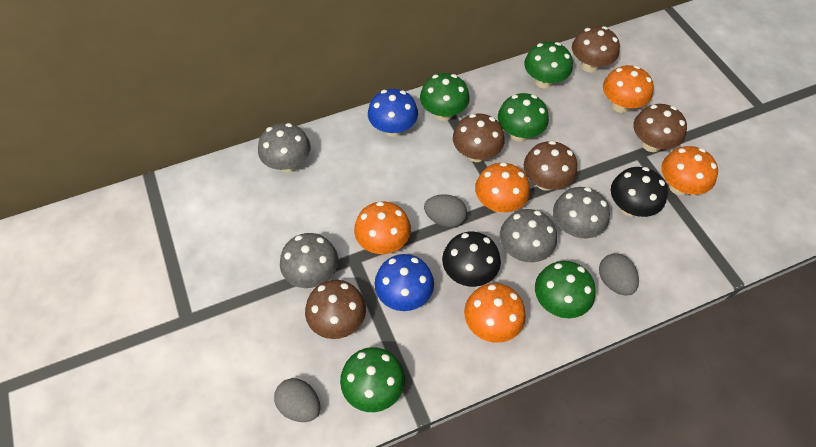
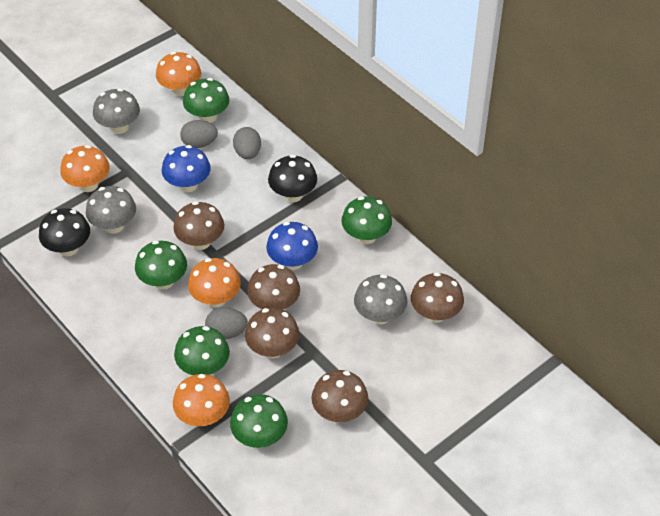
grey mushroom: [258,123,311,172] [280,233,338,288] [500,209,557,262] [553,187,610,238] = 4 -> [86,186,136,234] [93,88,140,134] [354,274,407,324] = 3
orange mushroom: [354,202,411,254] [464,283,526,343] [475,162,530,213] [603,65,654,113] [661,146,718,196] = 5 -> [60,145,110,192] [156,52,201,96] [173,374,230,426] [188,258,241,307] = 4

